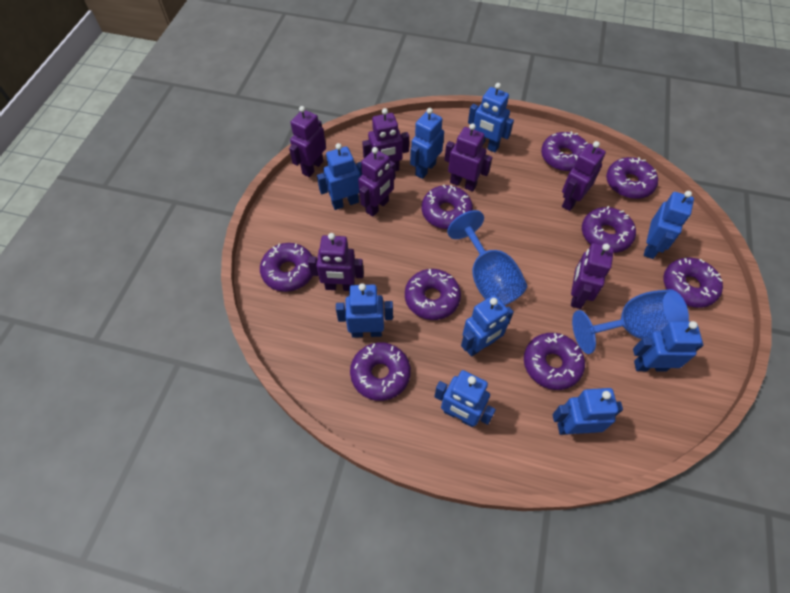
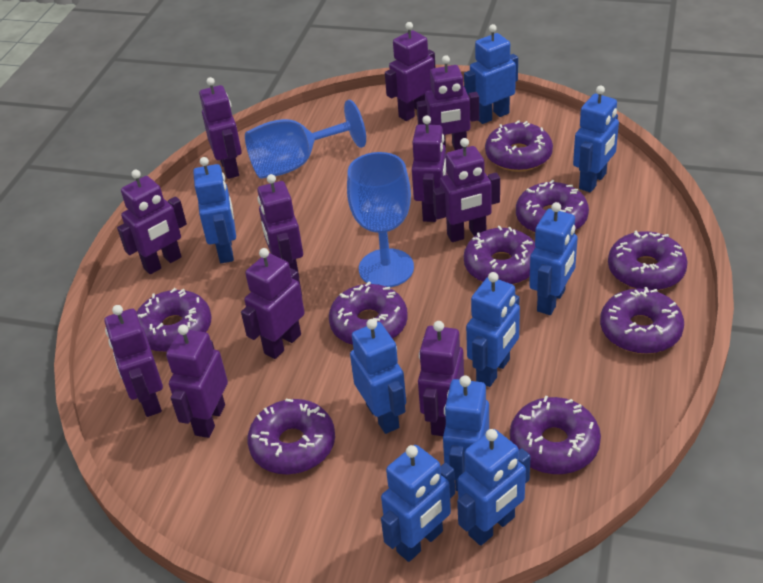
purple robot: [289,106,326,177] [308,233,364,291] [358,147,395,217] [362,108,409,171] [444,123,492,192] [562,141,606,211] [571,243,614,309] = 7 -> [104,305,163,417] [117,170,187,274] [166,324,228,438] [199,77,242,179] [241,248,305,359] [257,174,303,275] [385,22,435,121] [412,115,447,222] [417,55,479,150] [418,321,464,436] [433,138,500,242] = 11

